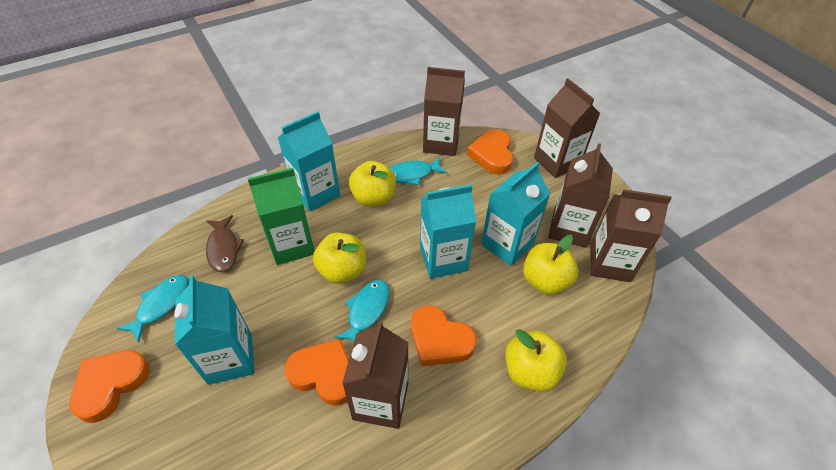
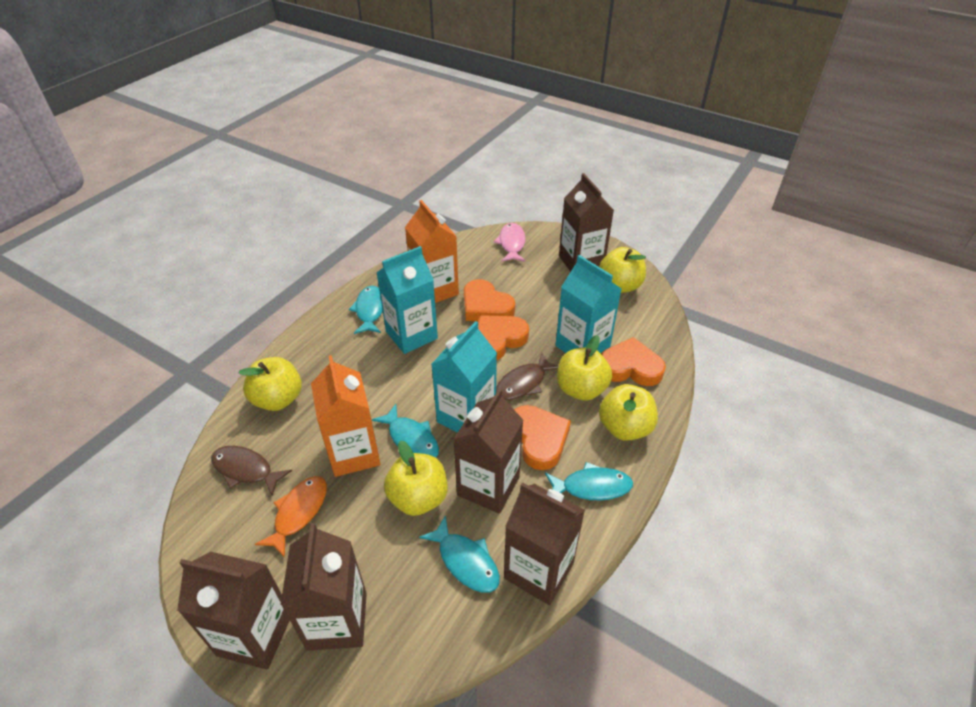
brown fish: [206,215,244,272] = 1 -> [211,446,292,495] [496,353,558,400] = 2
green carton: [247,168,315,265] = 1 -> none = 0
orange carton: none = 0 -> [311,355,380,477] [405,200,459,303] = 2
orange fish: none = 0 -> [255,476,327,558] = 1
pink fish: none = 0 -> [494,223,526,262] = 1
turquoise carton: [174,275,255,385] [278,111,340,212] [420,184,476,279] [481,162,550,266] = 4 -> [377,246,438,354] [432,321,497,433] [556,255,622,353] = 3
turquoise fish: [116,275,188,343] [334,280,389,342] [389,157,447,185] = 3 -> [349,286,383,334] [372,404,439,458] [419,515,500,593] [545,462,633,500] = 4
yellow apple: [313,232,366,284] [349,161,396,207] [505,329,567,392] [523,235,578,295] = 4 -> [239,357,302,411] [384,441,448,516] [557,335,612,401] [599,247,646,293] [599,384,658,441] = 5

